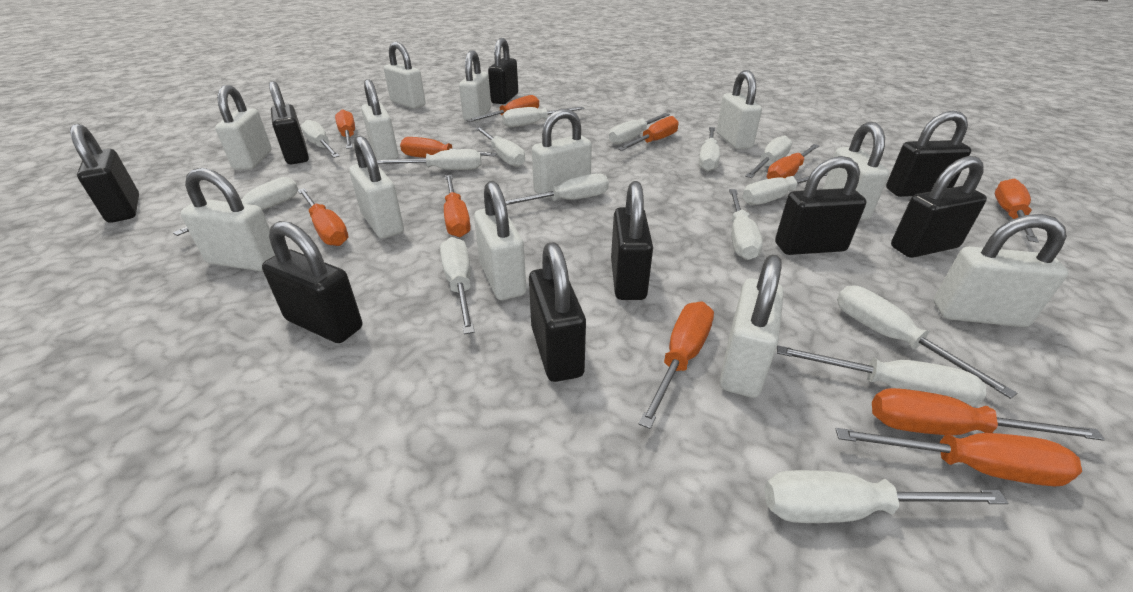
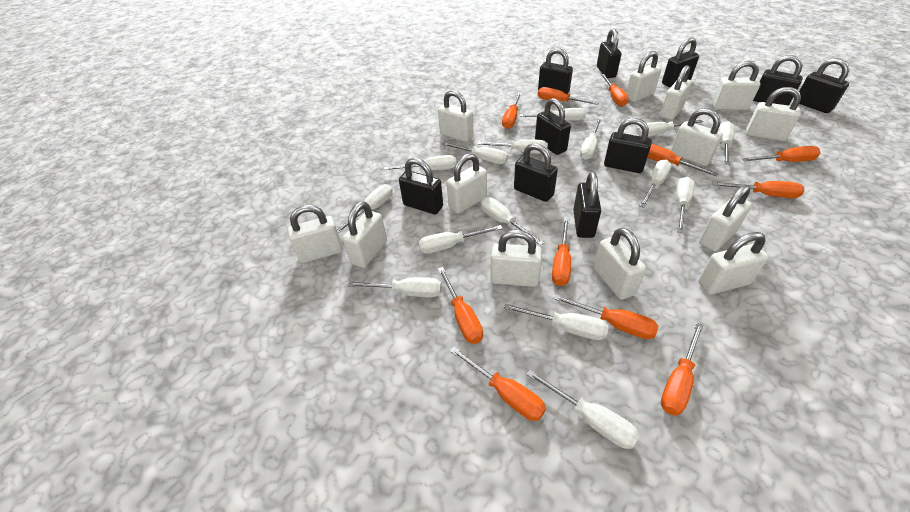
black padlock: [70,124,139,223] [262,221,362,343] [269,81,309,164] [488,38,518,104] [529,242,586,382] [611,181,653,300] [775,156,866,255] [886,110,971,197] [891,156,987,258] = 9 -> [399,158,443,214] [514,143,558,202] [535,98,571,155] [538,48,573,94] [573,172,601,238] [597,29,621,78] [604,118,652,173] [662,37,699,87] [753,55,803,106] [799,58,849,113] = 10
white padlock: [181,168,275,271] [215,85,272,170] [349,136,404,238] [361,79,399,160] [384,42,426,109] [459,50,491,122] [474,181,526,300] [532,109,592,199] [717,70,762,149] [720,255,784,398] [823,122,889,220] [934,214,1069,327] = 12 -> [288,205,343,263] [343,201,387,268] [438,90,474,142] [447,153,487,214] [490,230,542,287] [594,228,646,300] [626,51,661,102] [660,65,692,120] [671,108,723,166] [698,232,769,294] [699,185,752,251] [712,61,760,110] [746,87,801,141] = 13

